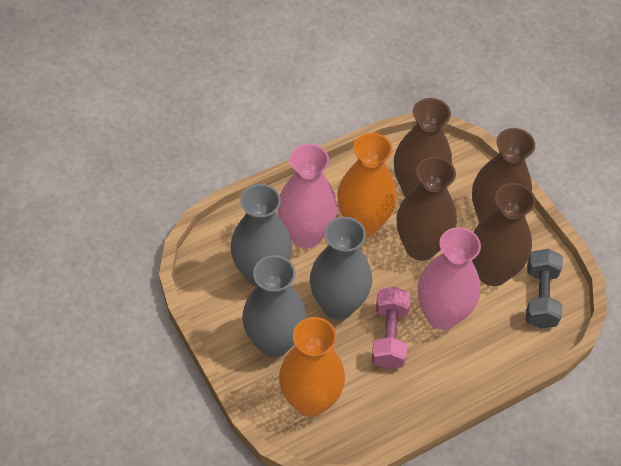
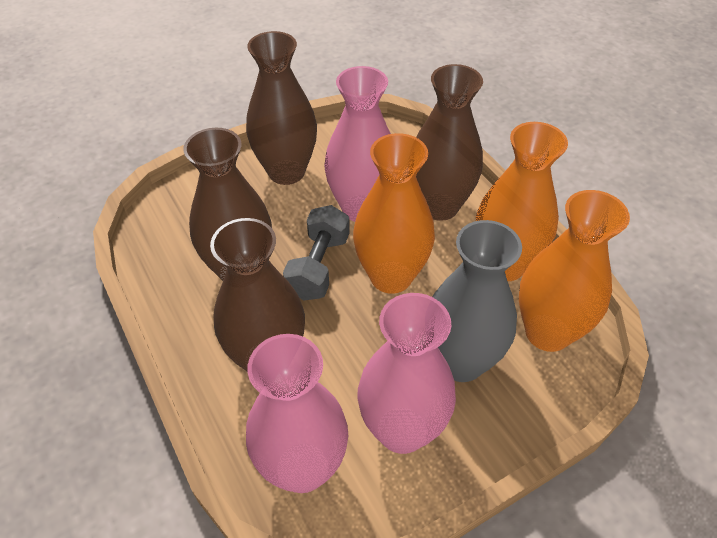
grey vase: [230,184,292,287] [242,255,306,357] [310,217,372,320] = 3 -> [433,220,522,382] = 1
orange vase: [279,317,345,417] [337,133,397,237] = 2 -> [353,133,435,294] [476,122,568,281] [519,190,630,352] = 3
pink dumbbell: [372,287,411,369] = 1 -> none = 0
pink vase: [278,144,337,248] [418,227,481,330] = 2 -> [246,334,348,493] [324,66,391,222] [357,293,456,454] = 3

